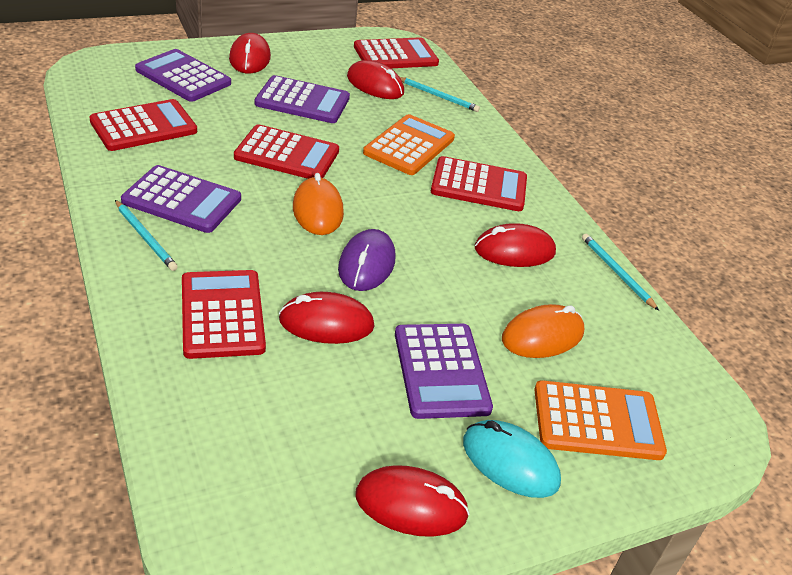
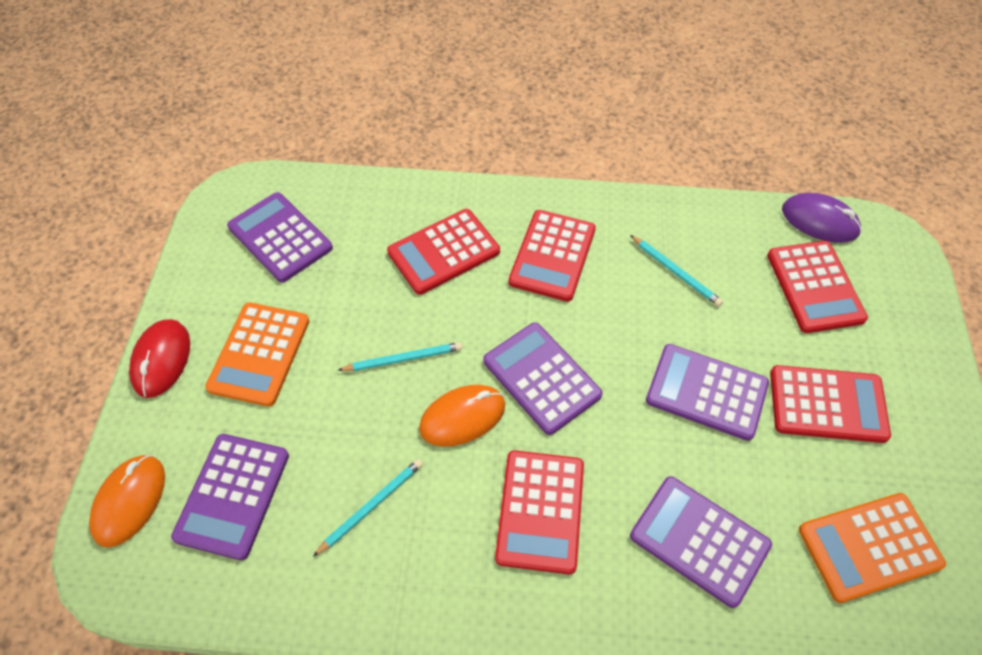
purple calculator: [121,165,241,233] [135,49,231,102] [254,75,350,123] [395,324,493,419] = 4 -> [171,434,289,560] [227,192,333,283] [483,323,602,435] [630,476,772,608] [646,344,769,441] = 5
red mouse: [229,33,271,73] [279,292,374,344] [347,60,404,99] [355,465,470,537] [475,223,556,267] = 5 -> [129,319,190,398] = 1
turquoise mouse: [463,420,561,498] = 1 -> none = 0

